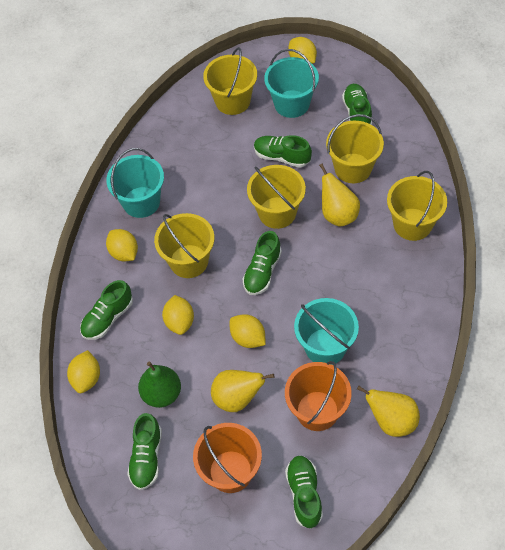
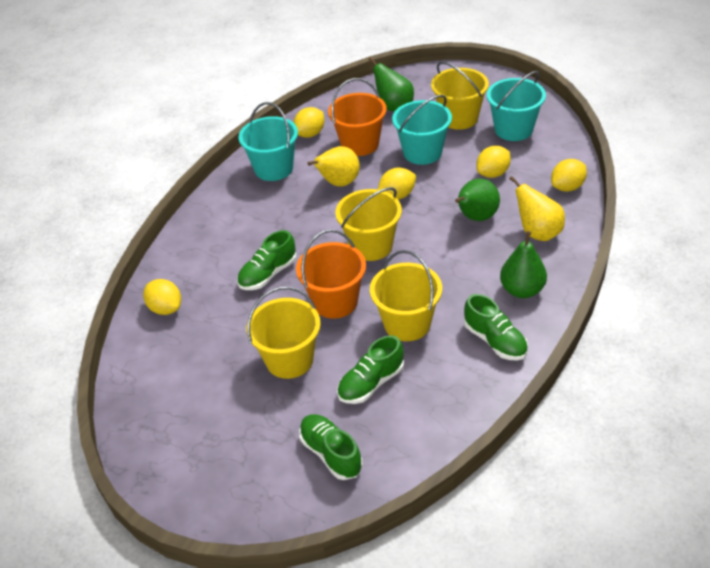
green pear: [138,362,181,408] = 1 -> [368,57,414,112] [455,179,500,221] [500,231,547,298] = 3
green shoe: [80,280,133,340] [127,413,162,490] [242,231,282,295] [254,135,312,168] [285,455,323,529] [342,84,372,125] = 6 -> [237,230,297,290] [299,414,362,480] [337,335,404,404] [464,294,528,361] = 4
yellow bucket: [154,213,214,278] [203,47,257,115] [247,165,306,229] [326,114,384,183] [387,171,447,241] = 5 -> [246,287,321,379] [336,187,402,261] [370,250,442,341] [431,62,489,130] = 4
yellow pear: [211,370,274,412] [319,163,360,227] [357,386,420,437] = 3 -> [308,146,360,187] [509,176,565,241] = 2

